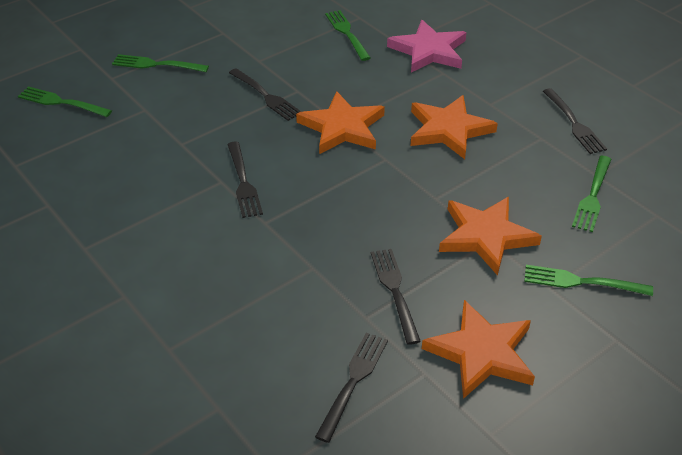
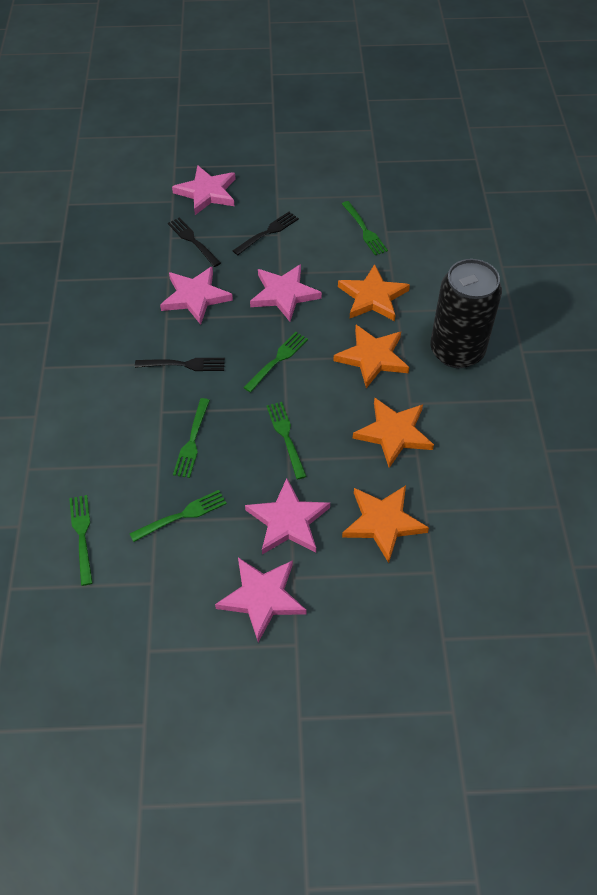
black can: none = 0 -> [430,259,502,368] = 1
black fork: [227,142,263,218] [229,68,301,121] [315,333,388,443] [371,249,421,345] [543,88,607,154] = 5 -> [135,358,225,371] [168,217,221,267] [233,212,299,255] = 3
green fork: [18,86,112,117] [112,54,209,72] [325,10,371,61] [524,265,653,296] [572,156,611,232] = 5 -> [69,495,93,586] [129,490,227,542] [173,398,210,478] [243,332,308,392] [266,402,307,479] [342,201,388,255] = 6
pink star: [387,20,467,73] = 1 -> [160,267,233,325] [172,165,235,215] [215,557,307,642] [245,478,330,554] [250,264,322,322] = 5

